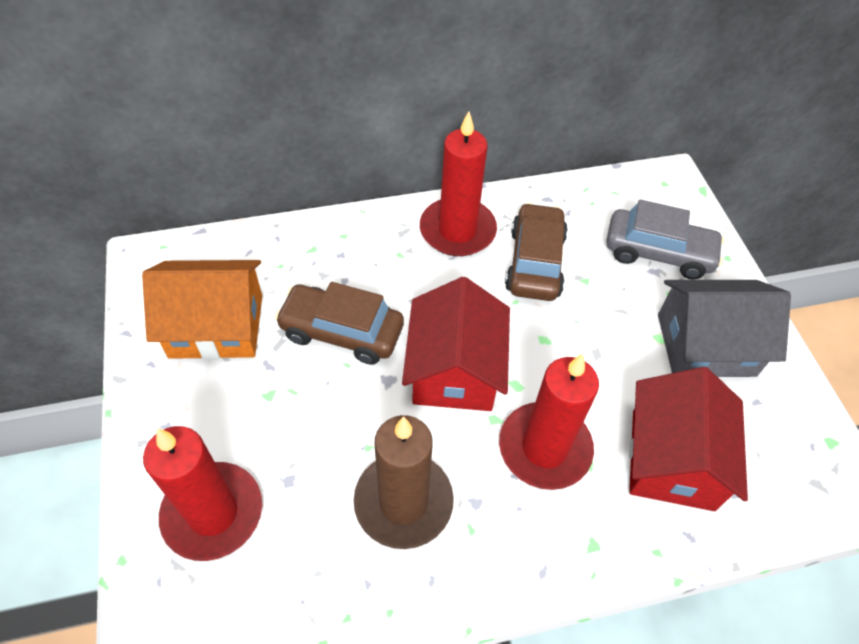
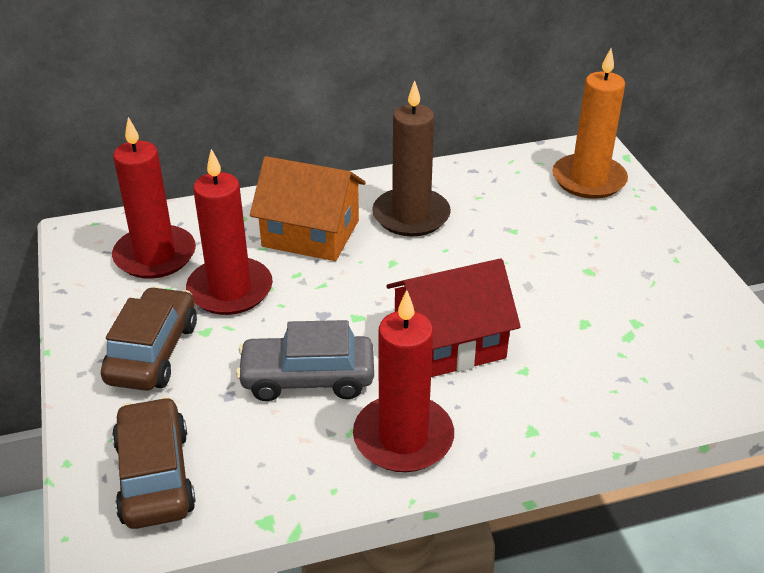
grey house: [658,280,791,377] = 1 -> none = 0
orange candle: none = 0 -> [552,48,628,199] = 1
red house: [402,277,510,411] [629,367,748,511] = 2 -> [386,258,521,377] = 1

